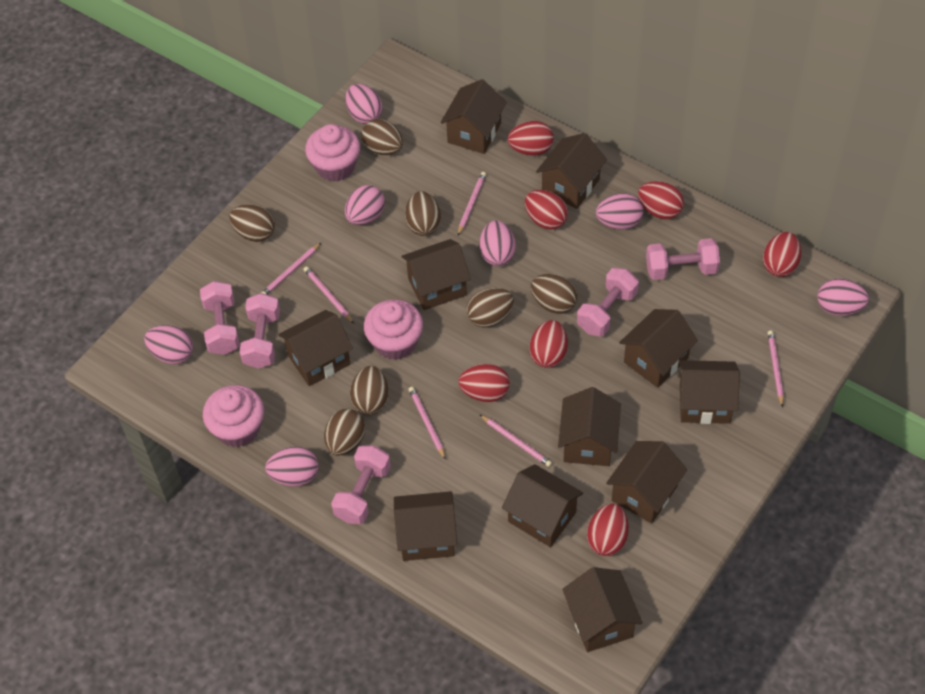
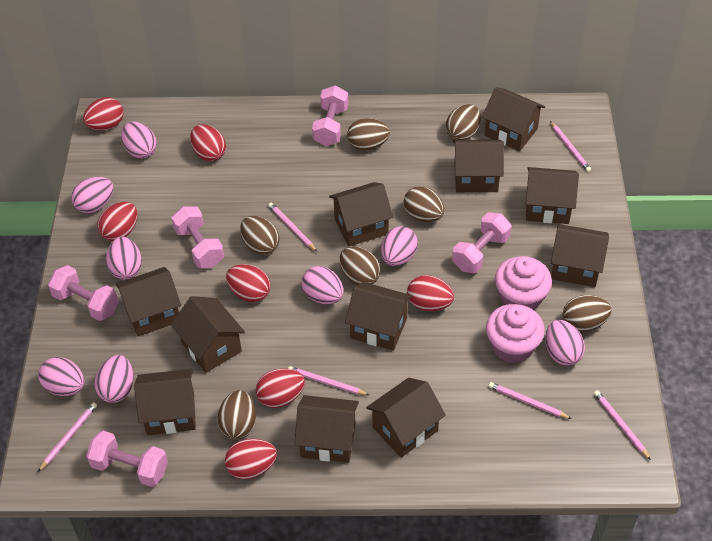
pink cupcake: [203,385,264,447] [305,124,360,182] [364,299,423,360] = 3 -> [486,304,545,363] [495,256,552,310] = 2
pink egg: [144,325,193,364] [265,447,319,486] [345,84,382,124] [345,185,385,225] [479,221,516,266] [596,193,643,230] [817,278,869,316] = 7 -> [38,357,85,396] [71,177,113,213] [94,355,134,403] [106,237,142,280] [121,122,157,159] [302,266,344,304] [381,226,418,266] [545,320,585,366] = 8

